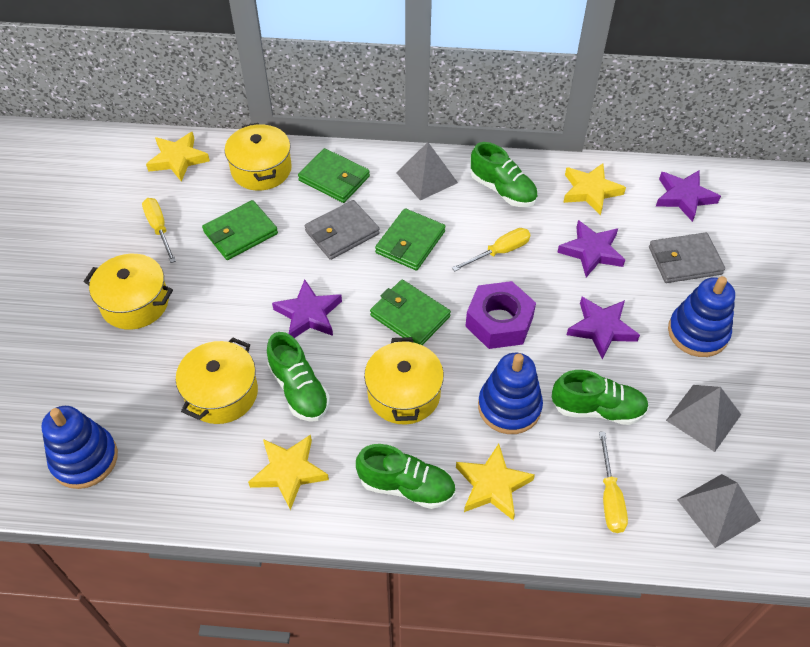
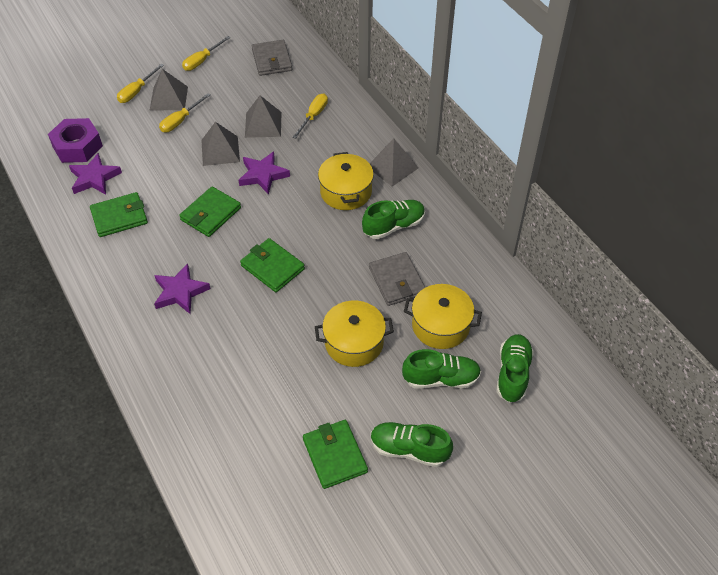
blue stacking toy: [41,406,118,489] [478,353,543,434] [668,276,735,357] = 3 -> none = 0
grey pyramid: [396,142,458,201] [666,385,741,452] [677,474,761,548] = 3 -> [150,69,188,111] [201,122,240,166] [245,96,281,138] [369,138,418,187] = 4
purple star: [272,279,342,338] [557,220,625,277] [567,297,640,359] [656,170,721,222] = 4 -> [69,153,122,195] [154,263,210,314] [239,152,290,195] = 3
yellow pot: [83,254,173,330] [176,337,258,424] [224,123,292,191] [364,337,444,425] = 4 -> [315,300,394,367] [318,152,374,210] [404,284,482,349] = 3
yellow screwdriver: [142,198,176,263] [452,228,531,271] [599,432,628,533] = 3 -> [117,64,164,103] [159,93,210,132] [182,36,231,71] [292,94,328,139] = 4
yellow star: [146,132,210,182] [248,435,329,510] [456,444,535,520] [563,163,626,216] = 4 -> none = 0

